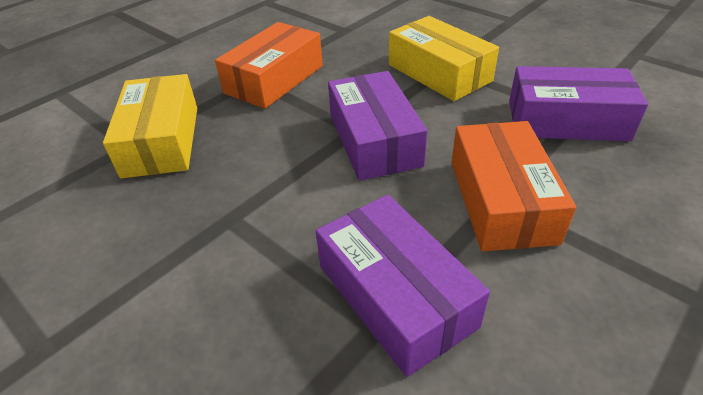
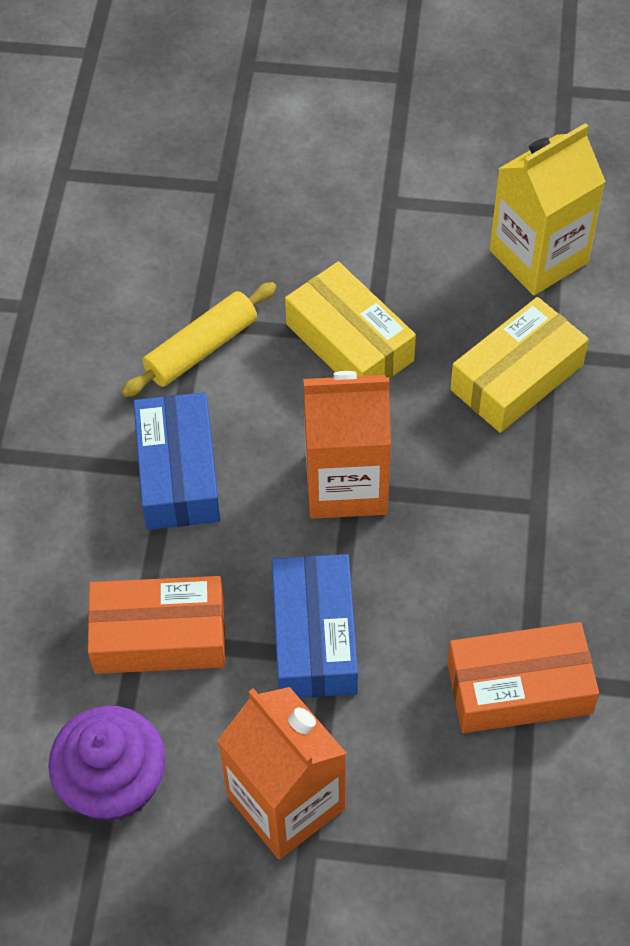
blue box: none = 0 -> [133,392,220,530] [272,554,358,698] = 2
orange carton: none = 0 -> [217,687,347,859] [303,371,391,519] = 2
purple box: [316,195,490,377] [328,71,427,181] [509,66,648,141] = 3 -> none = 0
purple cupcake: none = 0 -> [48,706,166,822] = 1
yellow carton: none = 0 -> [490,123,606,295] = 1
yellow rolling pin: none = 0 -> [121,282,277,397] = 1

